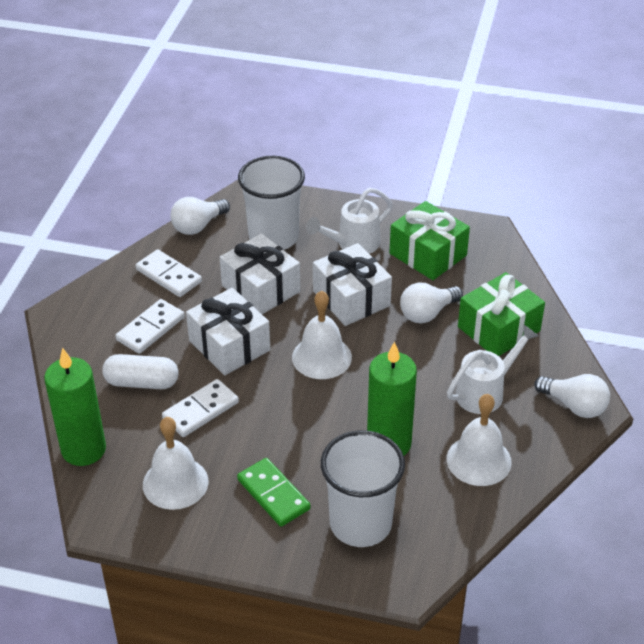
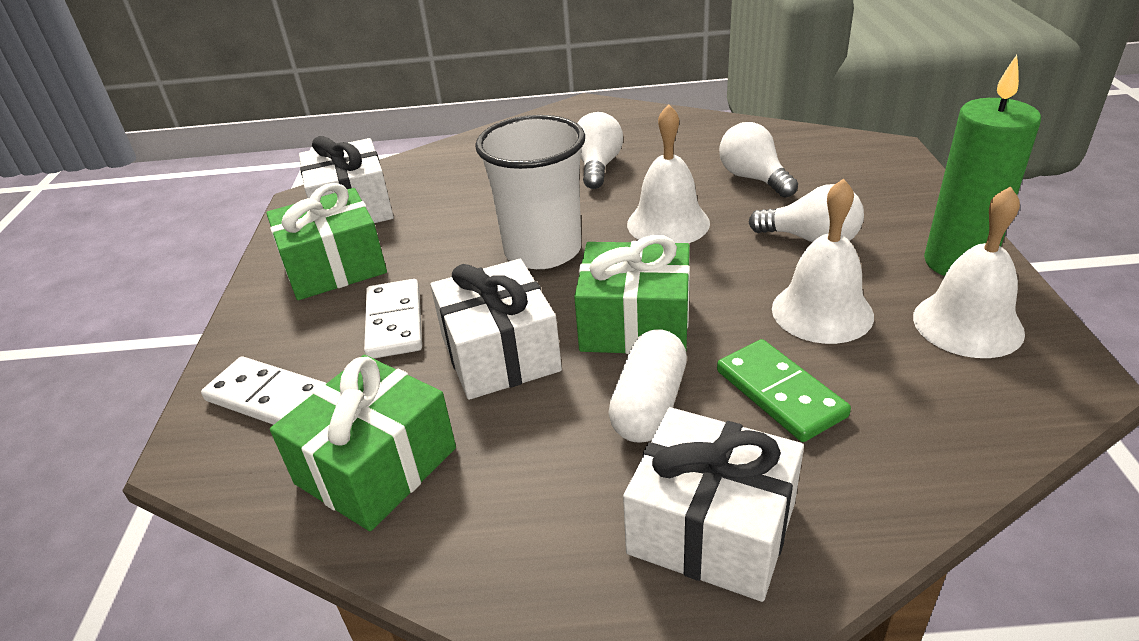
green candle: [44,348,106,466] [367,342,417,456] = 2 -> [924,55,1041,276] = 1
green gift: [389,201,470,280] [458,272,545,356] = 2 -> [266,183,387,300] [270,355,456,531] [574,235,690,354] = 3
white cup: [238,156,305,250] [321,430,405,547] = 2 -> [475,115,585,269] = 1
white domino: [115,299,185,354] [135,249,202,297] [162,379,239,437] = 3 -> [201,357,327,425] [364,279,422,359] = 2
white watering can: [306,188,393,254] [447,325,539,414] = 2 -> none = 0

